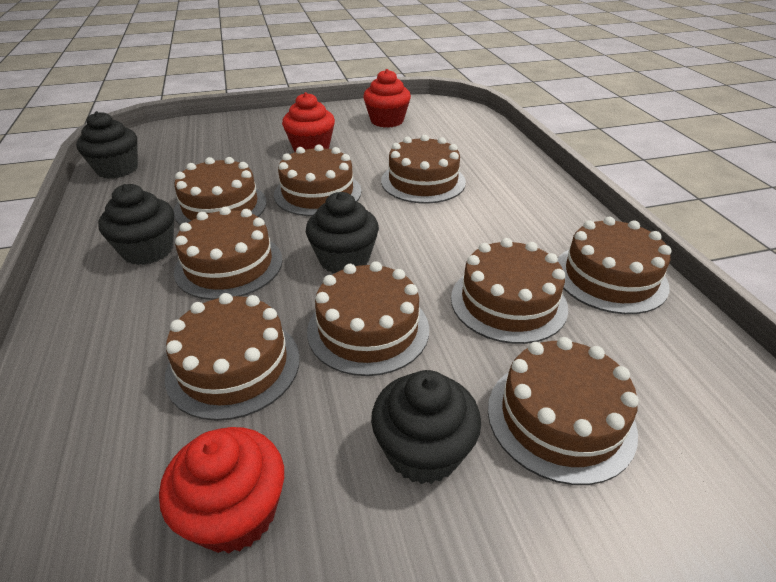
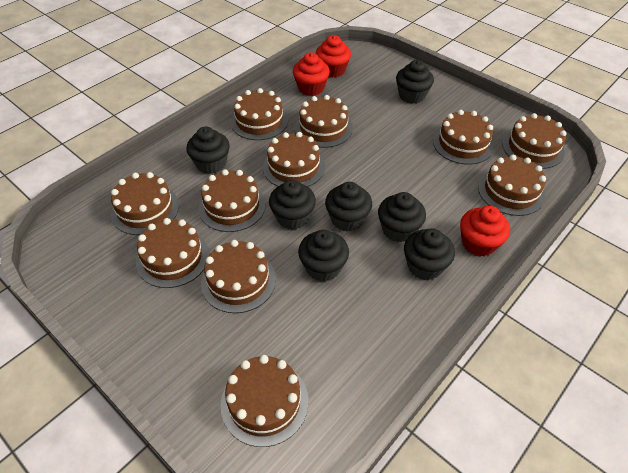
black cupcake: [76,111,138,179] [98,184,174,265] [306,192,379,273] [371,370,481,484] = 4 -> [186,127,230,174] [269,180,316,230] [298,230,349,282] [325,182,372,232] [378,192,426,243] [396,60,434,104] [404,228,455,280] = 7
brown cake: [165,293,300,421] [173,157,267,225] [174,207,283,300] [274,144,362,216] [307,261,429,376] [381,135,466,204] [451,238,568,344] [488,337,639,485] [558,217,672,314] = 9 -> [111,172,179,235] [136,218,209,288] [198,169,265,232] [201,240,276,313] [221,355,308,447] [231,88,288,140] [263,132,325,187] [295,95,353,148] [433,110,494,164] [478,155,546,216] [502,113,567,169] = 11

